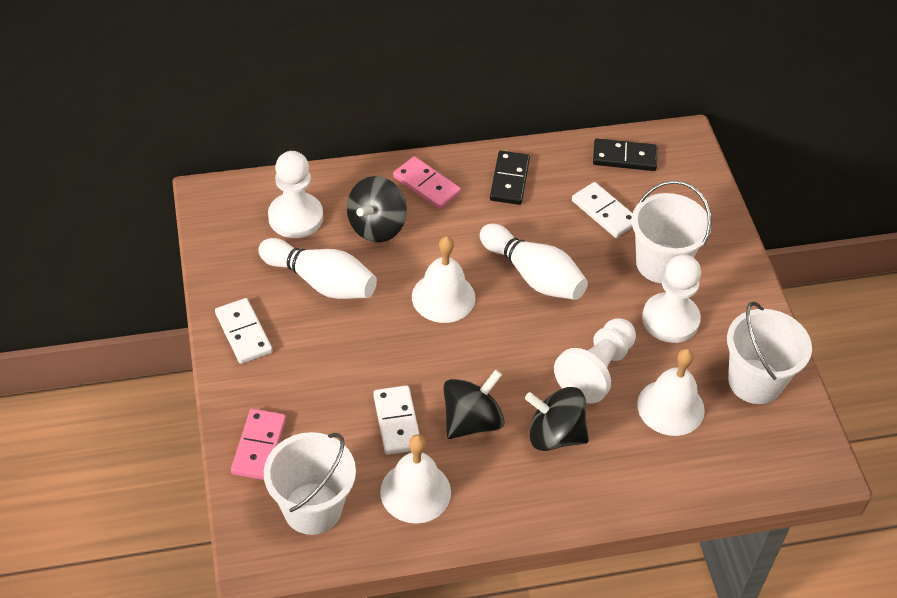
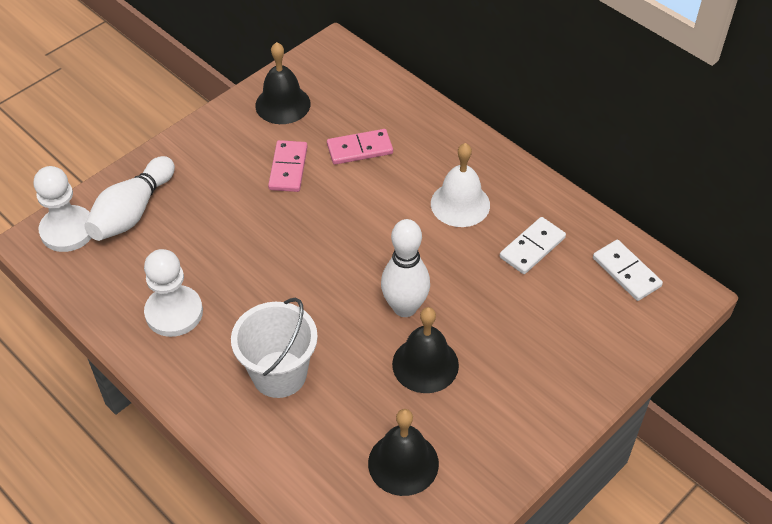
black bell: none = 0 -> [255,42,311,124] [368,409,439,496] [392,307,459,393] = 3
black domino: [490,151,530,205] [593,138,657,171] = 2 -> none = 0
black spinning top: [347,176,407,243] [443,370,505,439] [525,387,589,451] = 3 -> none = 0
white bell: [380,434,451,523] [412,236,476,323] [637,348,705,436] = 3 -> [431,143,490,227] = 1
white bucket: [264,432,356,535] [632,180,711,283] [727,302,812,404] = 3 -> [231,298,318,398] = 1
white domino: [215,298,273,364] [373,385,420,455] [572,182,633,238] = 3 -> [500,217,566,274] [593,240,663,301] = 2
white pawn: [268,151,323,238] [554,318,636,404] [642,255,701,343] = 3 -> [34,166,91,252] [144,249,203,337] = 2

